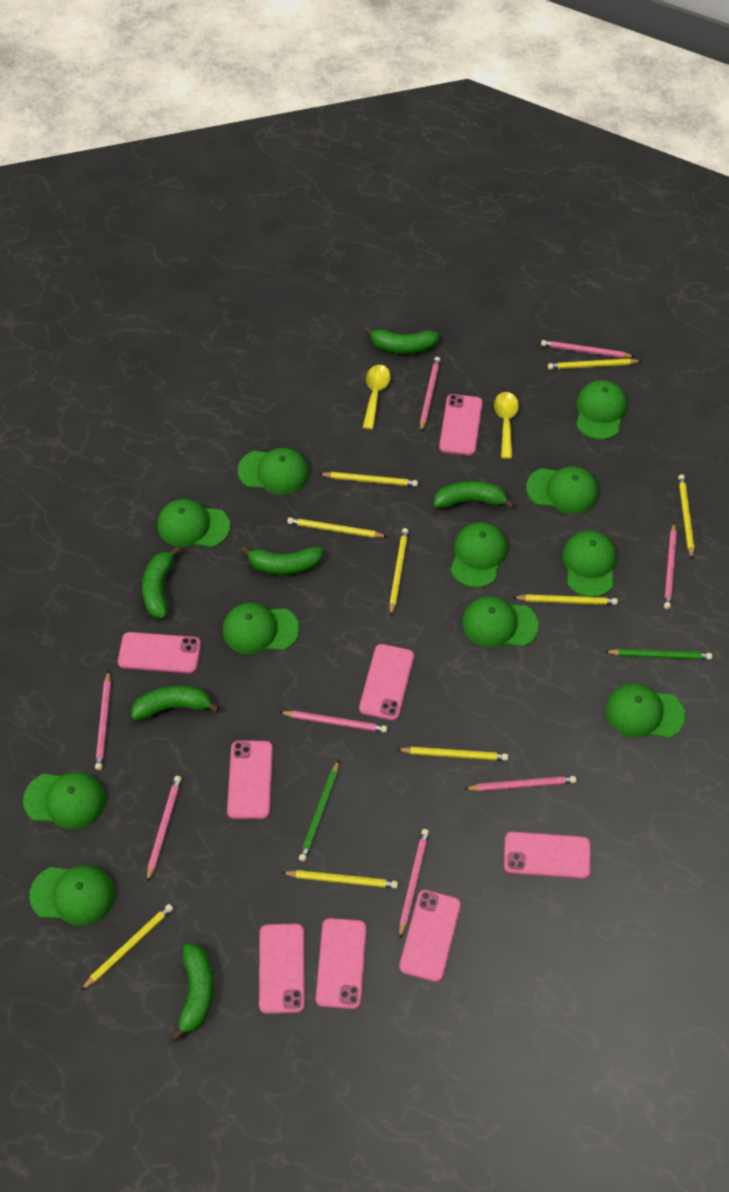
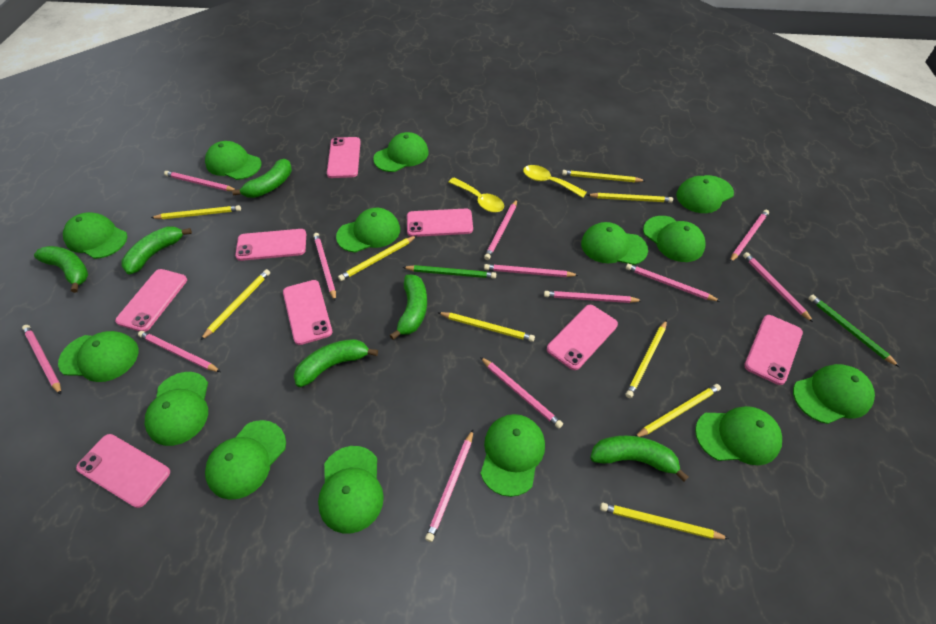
green cap: [23,772,106,829] [29,865,115,926] [157,499,230,547] [223,603,299,654] [238,448,309,495] [451,522,508,588] [462,596,539,648] [526,466,598,514] [562,531,617,597] [576,380,627,440] [605,683,686,738] = 11 -> [58,331,138,382] [63,212,127,259] [145,372,208,446] [205,141,261,180] [205,420,286,500] [318,446,384,534] [336,208,400,253] [373,132,429,172] [480,414,545,497] [581,222,648,265] [643,216,706,262] [676,175,734,213] [695,406,782,465] [793,364,875,424] = 14
pink pencil: [95,671,111,770] [147,776,182,882] [279,711,388,733] [399,829,429,938] [420,357,441,431] [465,776,576,792] [541,340,635,358] [664,522,677,609] = 8 -> [22,325,61,395] [138,331,221,372] [164,171,236,191] [313,233,336,302] [425,430,473,542] [480,357,563,428] [484,200,517,260] [484,264,578,277] [544,291,643,303] [626,264,721,302] [730,210,769,262] [743,252,814,323] = 12

